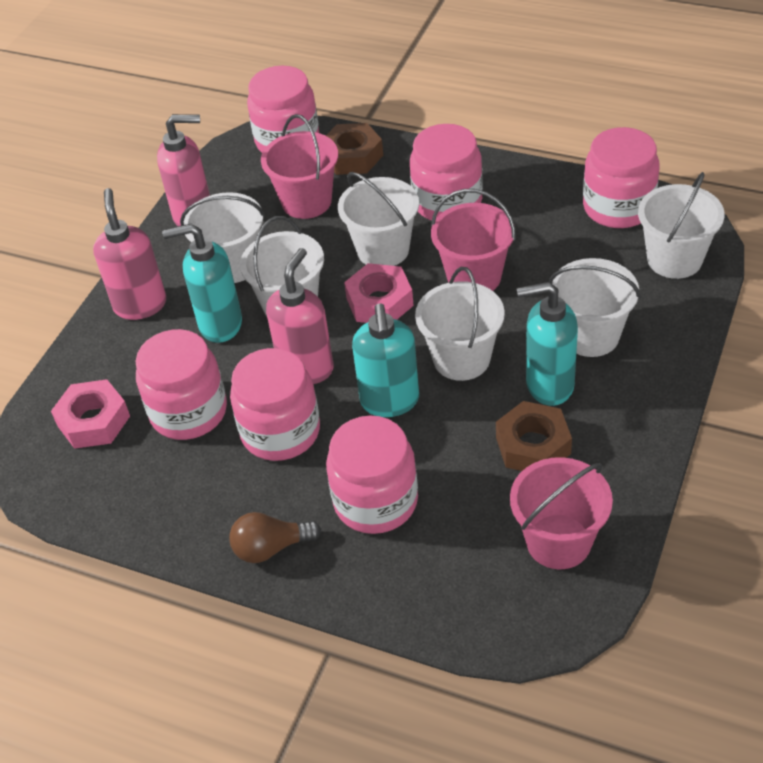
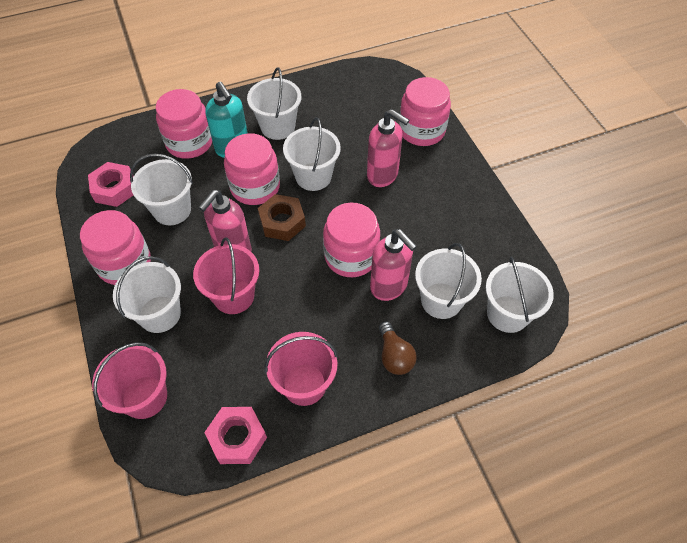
brown nut: [326,123,383,175] [496,401,572,471] = 2 -> [258,194,306,241] = 1
pink jar: [135,329,227,440] [230,348,320,461] [247,66,319,153] [326,416,418,534] [410,124,483,220] [583,127,660,228] = 6 -> [80,210,151,285] [156,89,212,159] [224,133,280,205] [323,203,380,277] [399,77,451,146] = 5
turquoise soap dispenser: [162,224,242,343] [352,303,419,417] [517,282,578,406] = 3 -> [205,81,248,158] = 1

